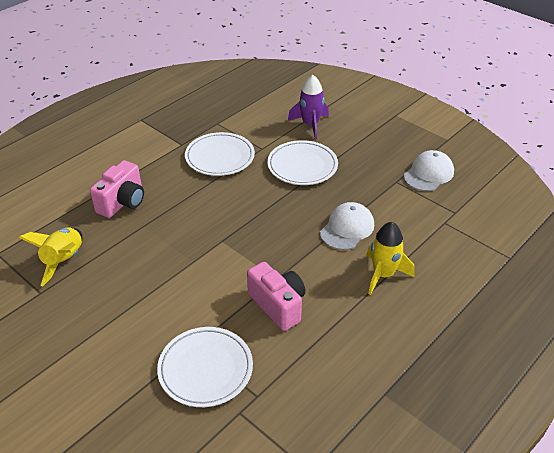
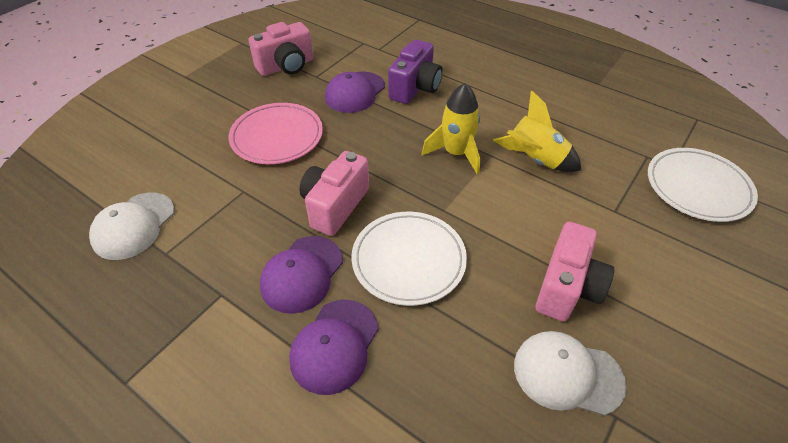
pink camera: [90,160,144,218] [247,262,306,331] = 2 -> [248,22,313,76] [299,151,369,236] [536,222,614,322] = 3
pink plate: none = 0 -> [229,103,323,164] = 1
purple camera: none = 0 -> [388,40,442,104] = 1
purple cap: none = 0 -> [260,236,343,314] [289,300,378,395] [325,72,385,113] = 3
purple rocket: [288,75,329,139] = 1 -> none = 0
white plate: [157,327,253,407] [185,132,255,176] [267,140,338,185] = 3 -> [351,212,467,306] [648,148,758,222] = 2

